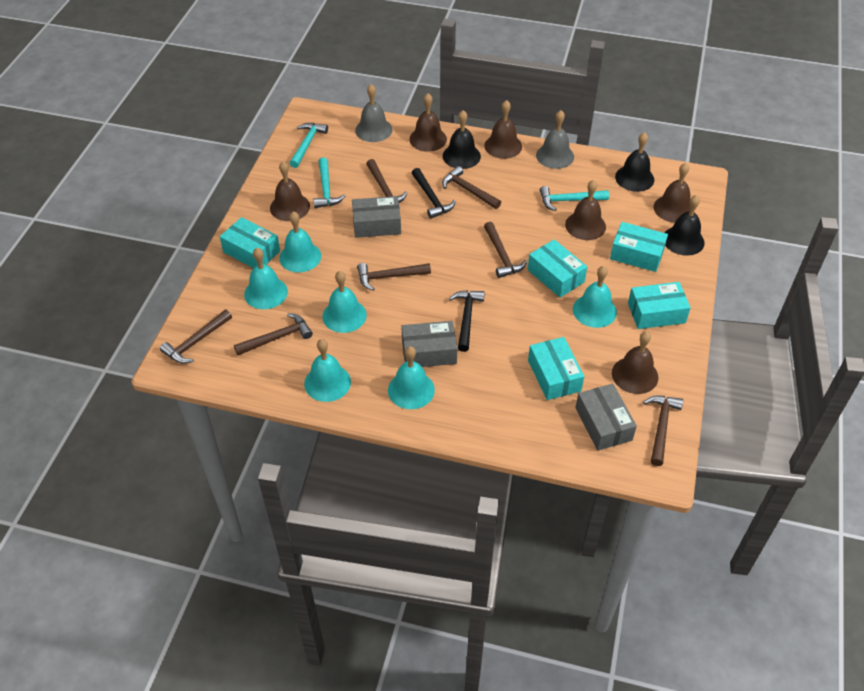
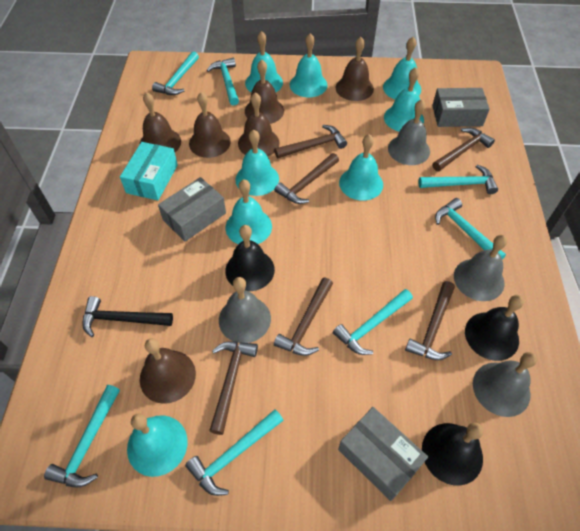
black hammer: [412,168,456,219] [449,290,485,352] = 2 -> [82,296,173,337] = 1
brown hammer: [160,310,232,364] [234,313,313,355] [357,263,431,291] [366,159,407,203] [442,166,501,209] [484,222,527,278] [643,395,683,466] = 7 -> [209,341,258,435] [274,125,347,158] [274,278,333,356] [275,153,339,204] [405,281,455,360] [433,128,495,171] = 6
grey bell: [355,84,392,142] [536,110,574,169] = 2 -> [219,277,271,343] [388,99,430,165] [454,235,507,301] [473,352,537,417] = 4
turquoise bell: [244,248,288,309] [279,211,321,273] [304,339,351,402] [323,271,367,333] [388,346,435,409] [573,266,617,328] = 6 -> [127,413,188,477] [226,179,272,244] [235,129,279,196] [245,31,283,92] [290,33,328,97] [339,134,383,201] [383,37,421,99] [384,67,424,132] = 8
turquoise box: [220,217,280,268] [528,239,587,297] [528,337,584,400] [610,222,668,272] [628,282,691,329] = 5 -> [120,142,178,200] = 1
turquoise hammer: [289,123,328,168] [314,157,345,208] [540,186,609,211] = 3 -> [44,385,120,488] [152,51,199,95] [185,409,284,496] [207,57,239,106] [333,289,413,355] [419,165,498,194] [435,198,506,259] = 7

